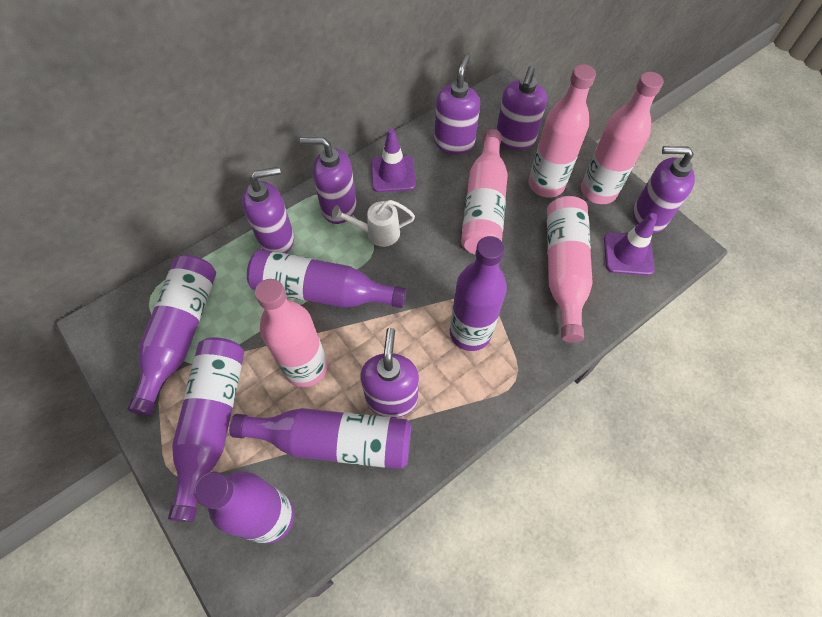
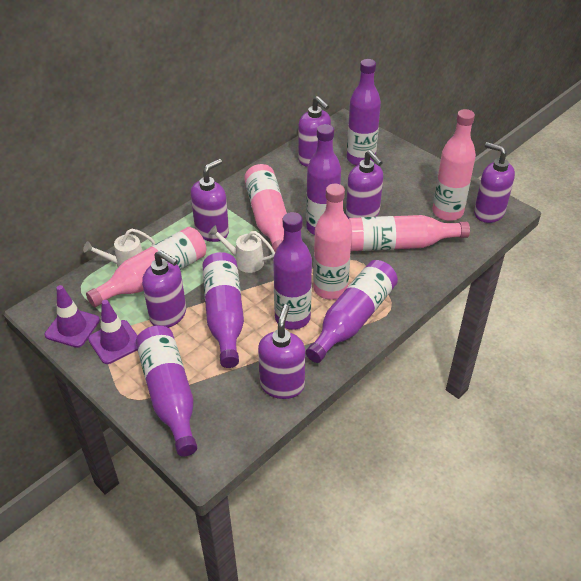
white watering can: [331,200,415,247] = 1 -> [83,229,155,267] [208,225,275,273] = 2

